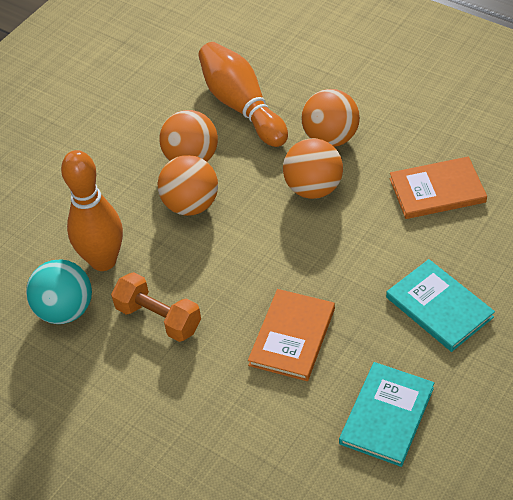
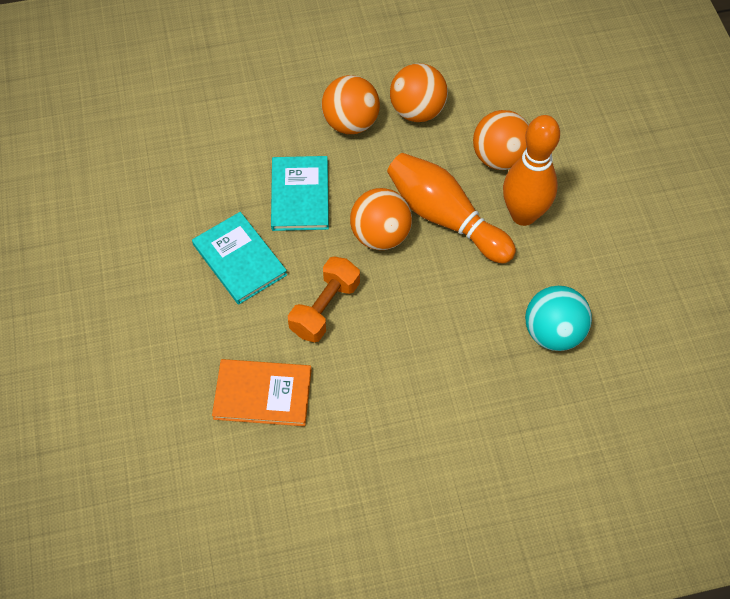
orange book: [248,289,335,381] [389,156,487,219] = 2 -> [212,359,312,426] = 1

